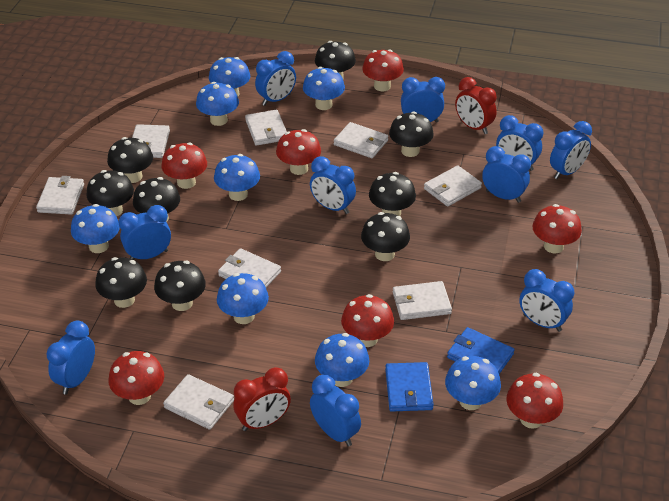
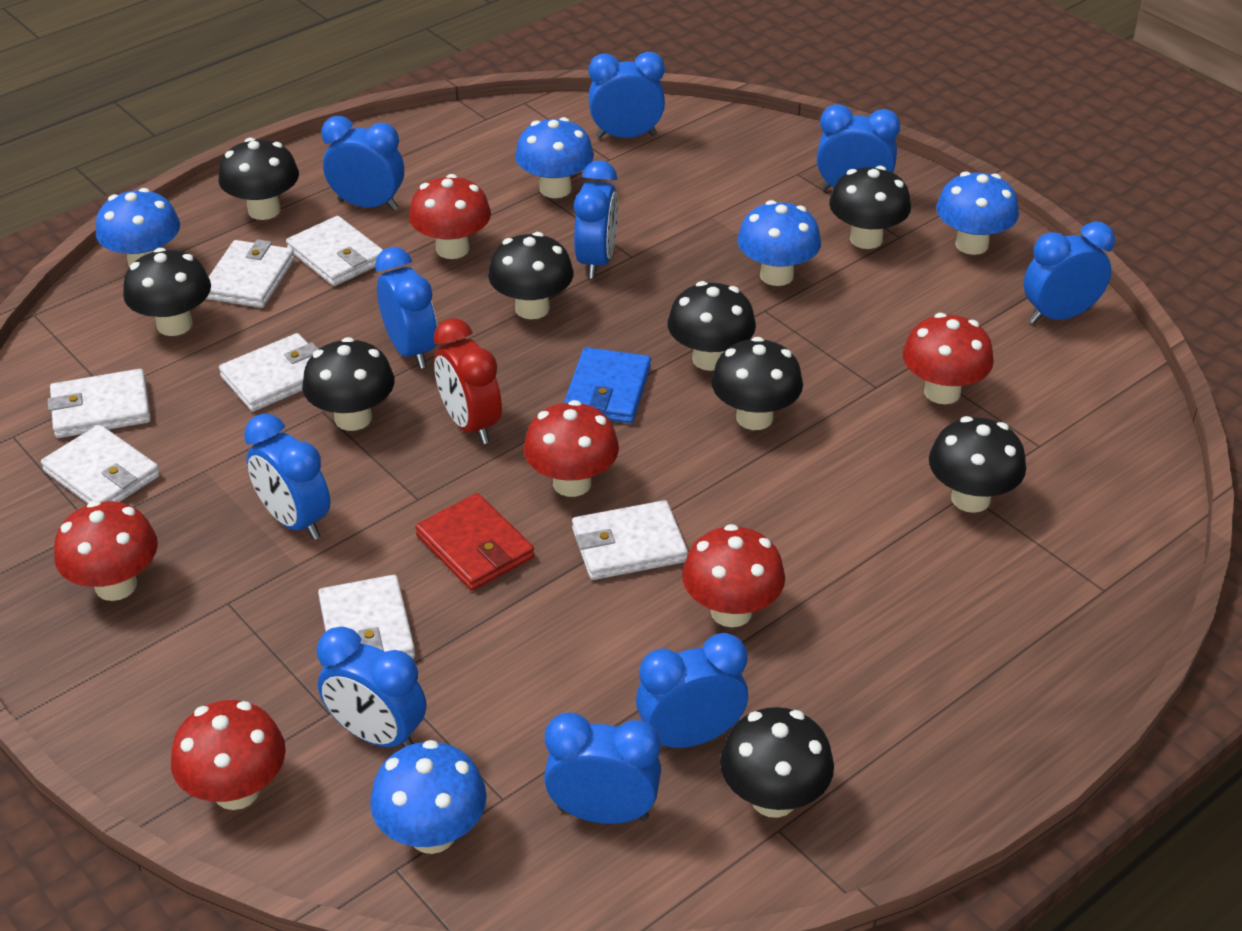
blue mushroom: [71,204,120,253] [196,82,239,126] [209,57,250,96] [214,154,260,201] [217,273,269,324] [303,67,345,110] [315,333,369,387] [445,356,501,410] = 8 -> [96,188,180,268] [370,740,487,854] [515,117,594,198] [737,200,821,286] [936,171,1019,255] = 5
blue wallet: [385,362,434,412] [447,327,514,374] = 2 -> [564,347,651,423] = 1
red clock: [233,367,291,431] [455,77,497,134] = 2 -> [434,318,502,444] = 1
red mushroom: [108,351,164,405] [161,142,207,189] [276,129,321,175] [341,294,394,347] [362,49,404,91] [506,373,563,429] [533,204,582,254] = 7 -> [54,501,158,601] [171,700,286,810] [409,174,491,259] [523,400,619,497] [682,524,785,627] [902,313,994,404] = 6
red wallet: none = 0 -> [415,493,534,591] = 1
white wallet: [36,176,84,215] [132,124,170,158] [163,374,234,430] [218,248,281,287] [245,110,287,146] [334,122,388,158] [393,281,452,320] [424,165,482,207] = 8 -> [41,424,160,504] [48,369,151,438] [206,239,295,308] [219,333,318,412] [286,216,383,286] [318,575,415,659] [572,500,688,580] = 7

